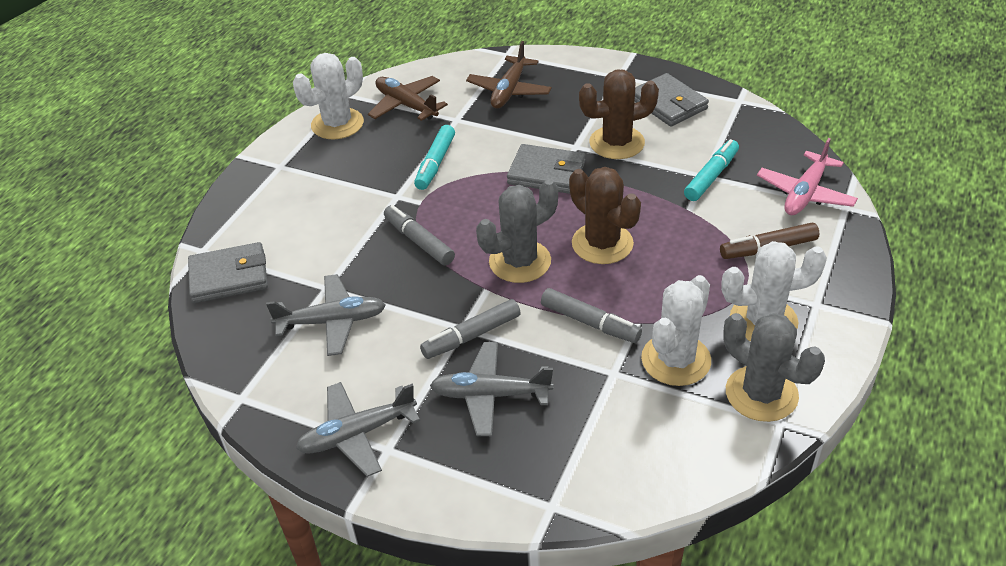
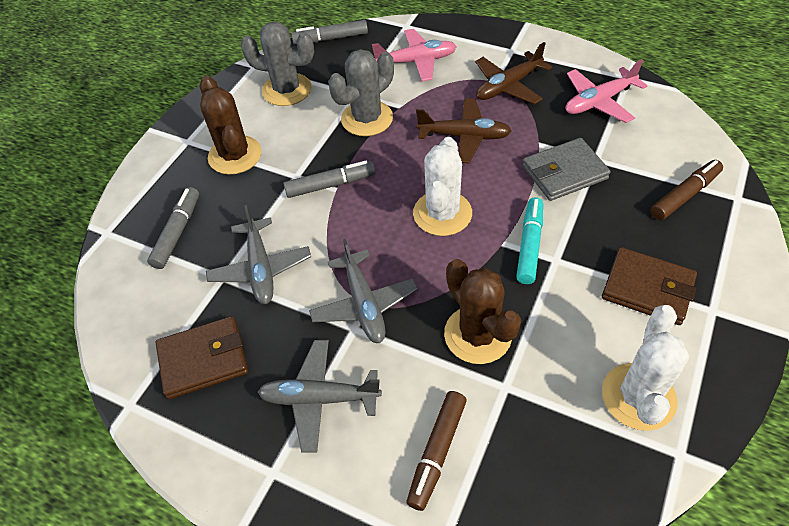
brown marker: [720,223,819,259] = 1 -> [407,391,467,511] [651,160,723,220] = 2
brown wallet: none = 0 -> [156,316,248,399] [602,247,697,325] = 2
grey wallet: [188,242,268,303] [507,144,585,194] [635,73,709,126] = 3 -> [523,138,611,201] = 1
pink plane: [757,138,858,215] = 1 -> [372,29,457,81] [566,59,647,123] = 2
turquoise marker: [414,125,455,190] [684,139,739,201] = 2 -> [516,197,543,284] = 1
white cactus: [293,53,364,139] [641,275,711,386] [721,241,827,342] = 3 -> [413,137,472,236] [602,305,689,431] = 2

